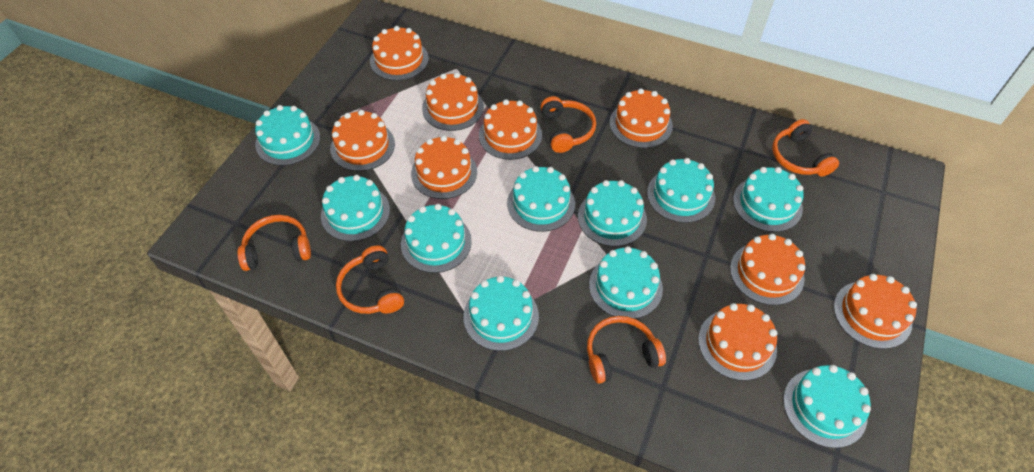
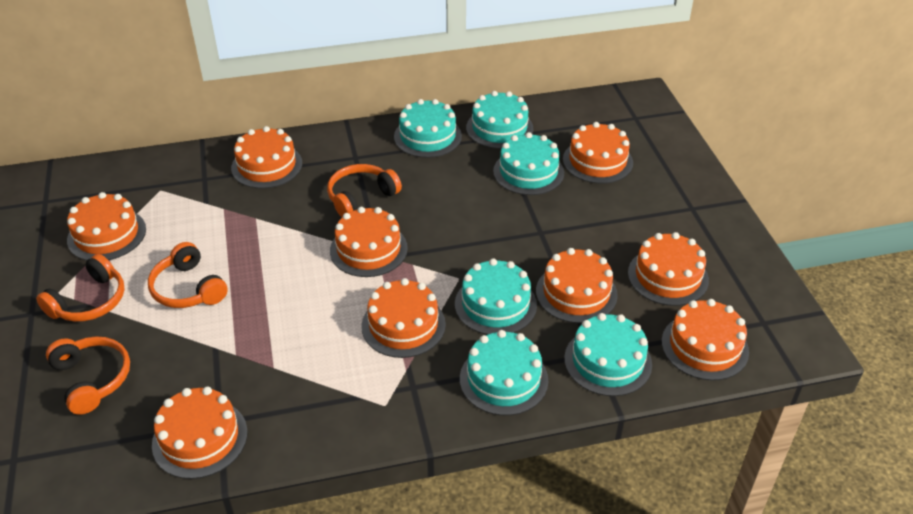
orange headphones: [237,215,311,271] [336,245,404,314] [540,96,596,153] [587,316,666,384] [772,119,839,176] = 5 -> [36,254,125,322] [46,336,130,415] [148,242,228,308] [327,164,402,217] = 4
turquoise cake: [255,105,320,166] [321,175,390,241] [401,204,472,273] [463,275,539,351] [507,166,575,232] [578,180,647,246] [589,246,663,319] [647,158,715,223] [733,167,804,232] [783,365,871,448] = 10 -> [394,99,462,158] [455,259,537,335] [460,330,548,416] [466,91,533,149] [493,132,564,195] [564,313,652,396] = 6

